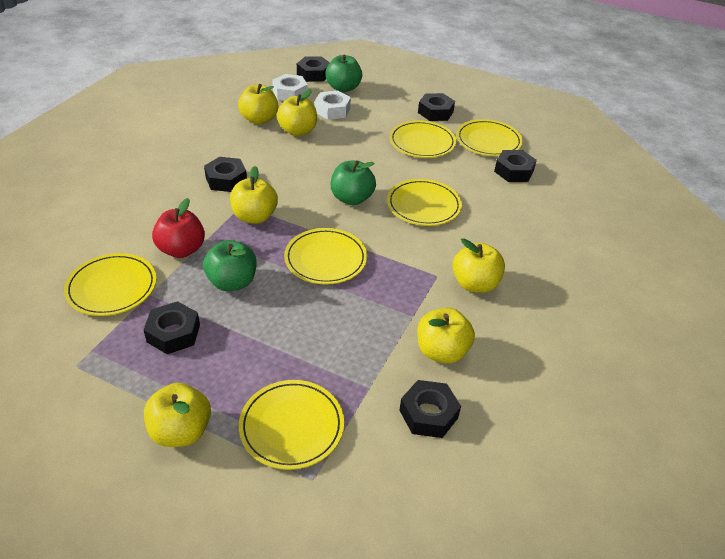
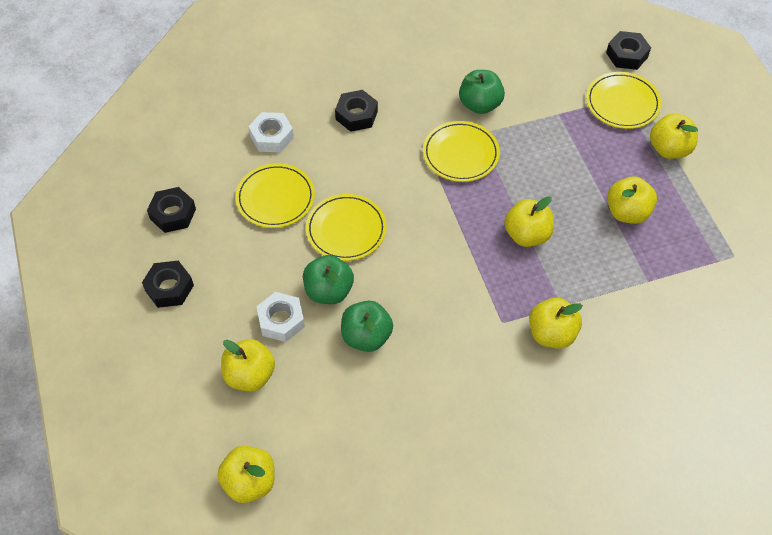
black nut: [144,301,200,354] [204,157,247,192] [297,57,330,82] [399,380,461,438] [418,93,455,121] [494,150,537,182] = 6 -> [142,261,194,308] [147,187,196,233] [335,90,378,132] [606,31,651,70] = 4
red apple: [152,198,205,258] = 1 -> none = 0
yellow plate: [64,253,157,316] [239,380,344,470] [284,228,367,284] [387,179,462,226] [390,120,456,158] [456,119,523,156] = 6 -> [235,163,315,228] [306,194,387,261] [423,121,500,182] [586,72,661,129] = 4

